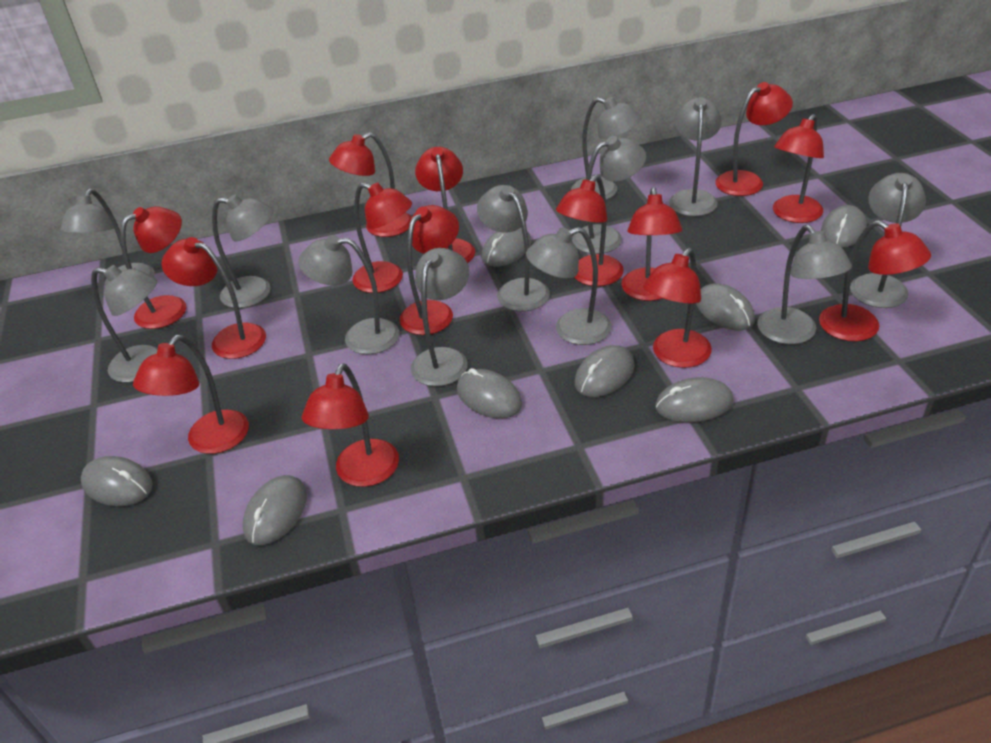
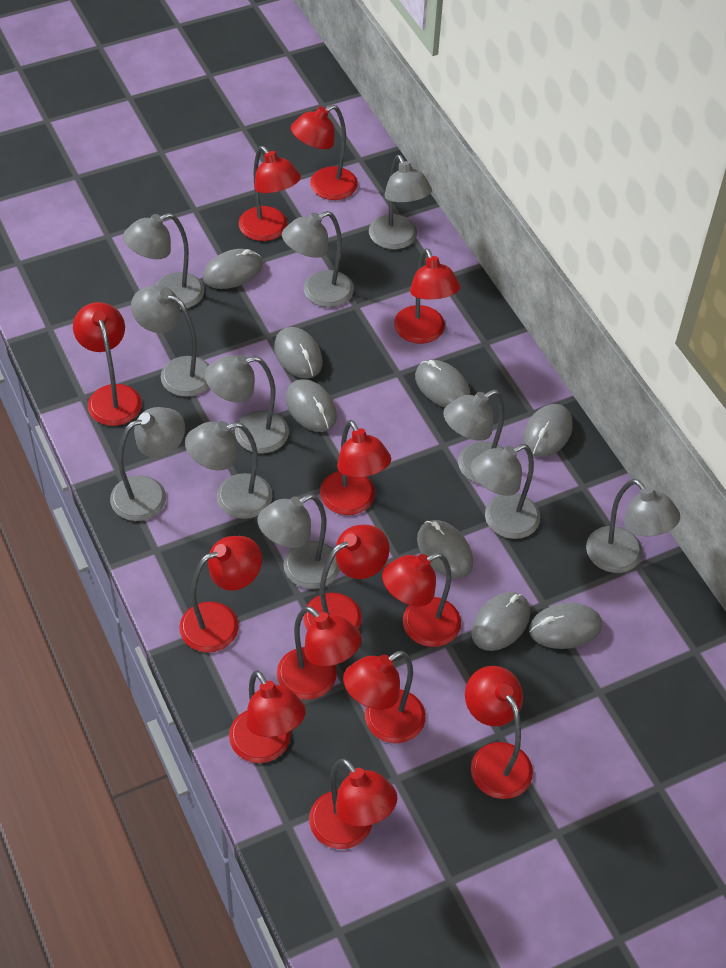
grey lamp: [60,188,155,287] [91,265,158,383] [212,195,273,308] [298,235,399,354] [411,248,469,386] [477,185,550,312] [526,227,611,345] [571,97,641,200] [572,136,646,254] [669,97,722,216] [757,225,852,344] [850,173,926,308] = 12 -> [110,407,185,521] [123,213,204,310] [131,285,209,397] [185,421,273,519] [205,355,289,453] [258,494,340,589] [282,211,354,307] [369,155,432,249] [443,390,505,484] [471,444,541,539] [586,479,680,573] = 11
red lamp: [120,206,186,329] [133,335,249,454] [161,237,266,359] [302,363,399,487] [329,133,412,237] [352,183,412,293] [400,205,459,335] [415,147,475,263] [556,174,624,286] [621,187,682,301] [643,248,712,368] [715,82,793,196] [773,114,824,223] [819,220,931,341] = 14 -> [73,302,142,426] [179,536,262,653] [229,670,306,763] [239,146,301,241] [277,606,362,700] [291,104,358,200] [303,525,390,630] [309,758,397,849] [320,420,391,515] [343,651,426,743] [382,553,461,647] [394,248,460,344] [465,666,533,799] = 13

